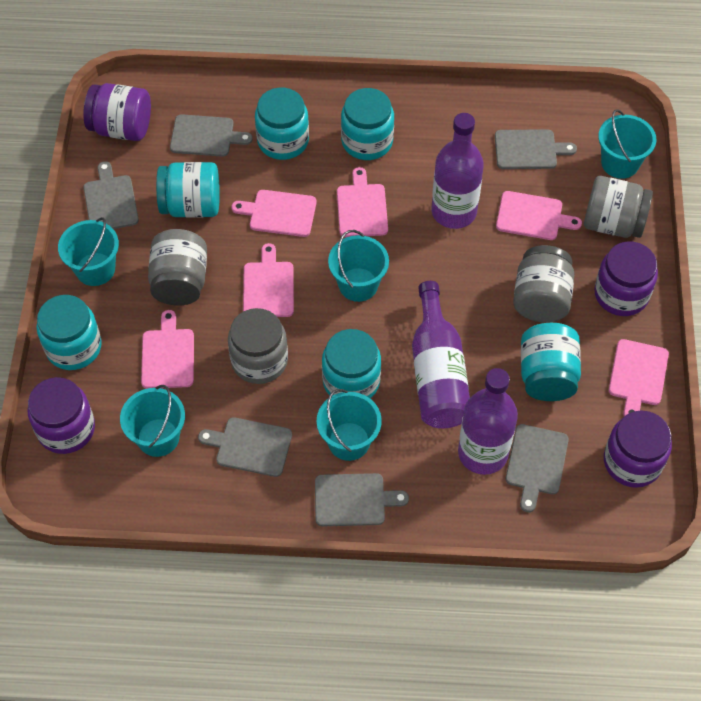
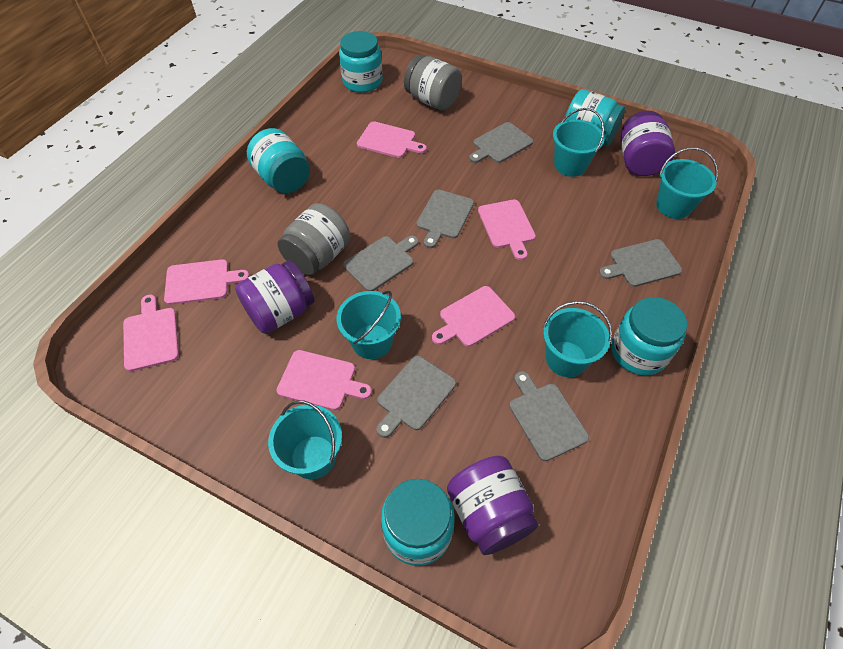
grey jar: [148,229,207,305] [228,308,288,384] [513,245,574,322] [584,176,653,238] = 4 -> [278,203,350,275] [404,55,462,111] = 2
purple bottle: [412,281,470,428] [431,113,484,229] [458,368,518,475] = 3 -> none = 0
purple jar: [28,377,95,454] [83,83,151,141] [594,242,658,316] [604,410,672,488] = 4 -> [235,260,314,334] [447,456,539,555] [620,111,675,176] = 3
turquoise jar: [36,295,102,370] [156,162,220,218] [255,88,309,160] [322,329,381,398] [341,88,394,160] [521,323,581,401] = 6 -> [247,128,310,193] [339,31,383,93] [381,479,454,566] [565,89,625,146] [611,297,687,376] = 5

